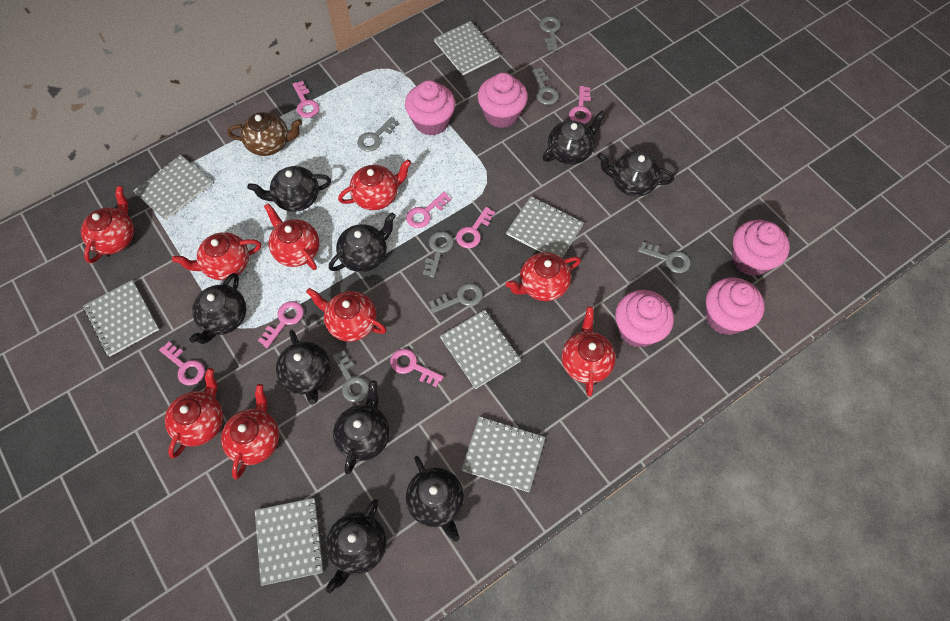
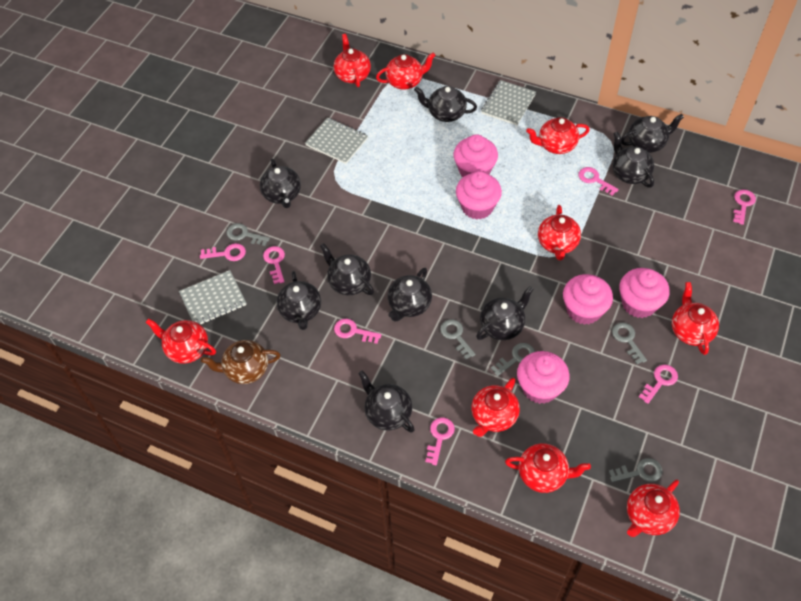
grey key: [332,351,369,402] [357,117,399,152] [423,231,454,278] [429,283,483,313] [532,68,559,105] [539,16,561,51] [638,242,691,273] = 7 -> [227,223,270,246] [440,319,475,359] [491,343,535,376] [609,458,663,482] [612,322,647,364] = 5
grey notebook: [83,280,159,356] [133,155,212,220] [255,498,325,586] [434,21,500,75] [440,310,521,389] [461,416,546,492] [506,197,584,258] = 7 -> [179,270,246,324] [305,117,368,164] [481,80,536,125] = 3

